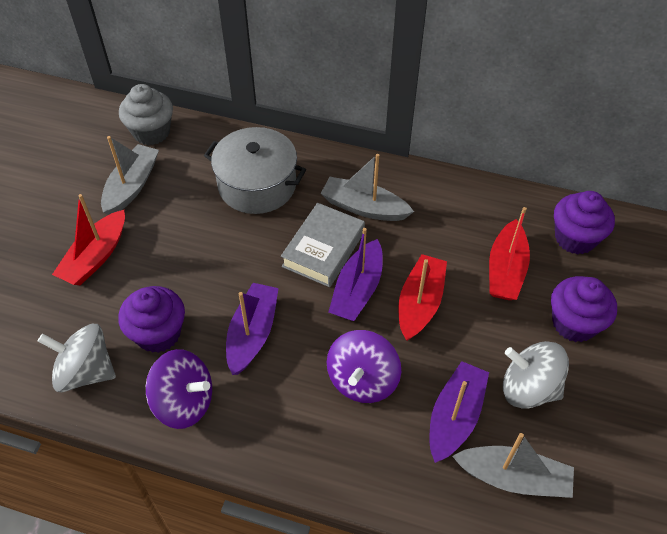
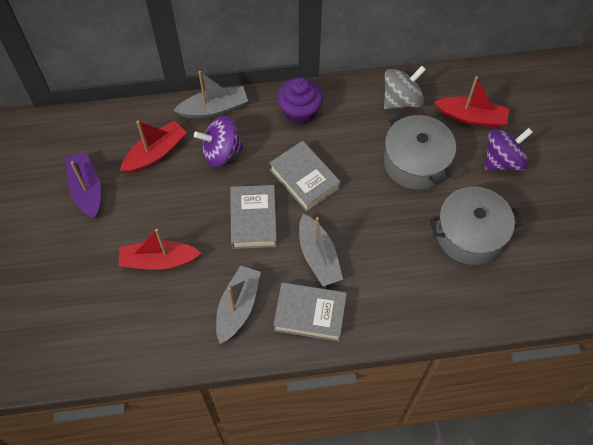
grey book: [281,203,365,287] = 1 -> [230,185,277,249] [269,141,341,212] [273,282,347,342] = 3
grey cupcake: [119,84,173,145] = 1 -> none = 0
grey pot: [204,127,306,214] = 1 -> [384,113,456,190] [430,186,522,265] = 2
grey spinning top: [38,324,116,392] [503,341,569,409] = 2 -> [384,66,426,109] = 1
purple boat: [226,283,279,375] [329,228,383,321] [430,361,489,463] = 3 -> [66,152,101,219] = 1
purple cupcake: [118,286,185,353] [551,276,617,342] [554,191,615,254] = 3 -> [277,77,323,125] = 1

